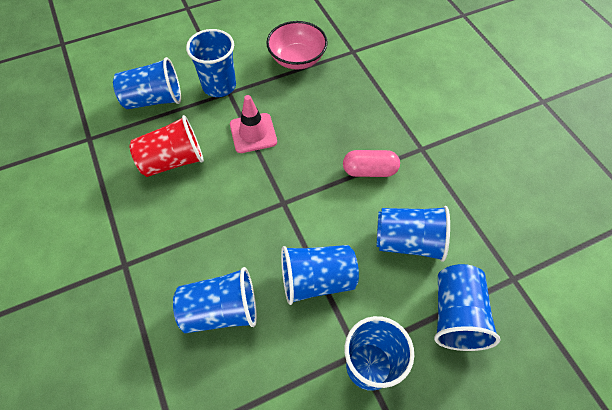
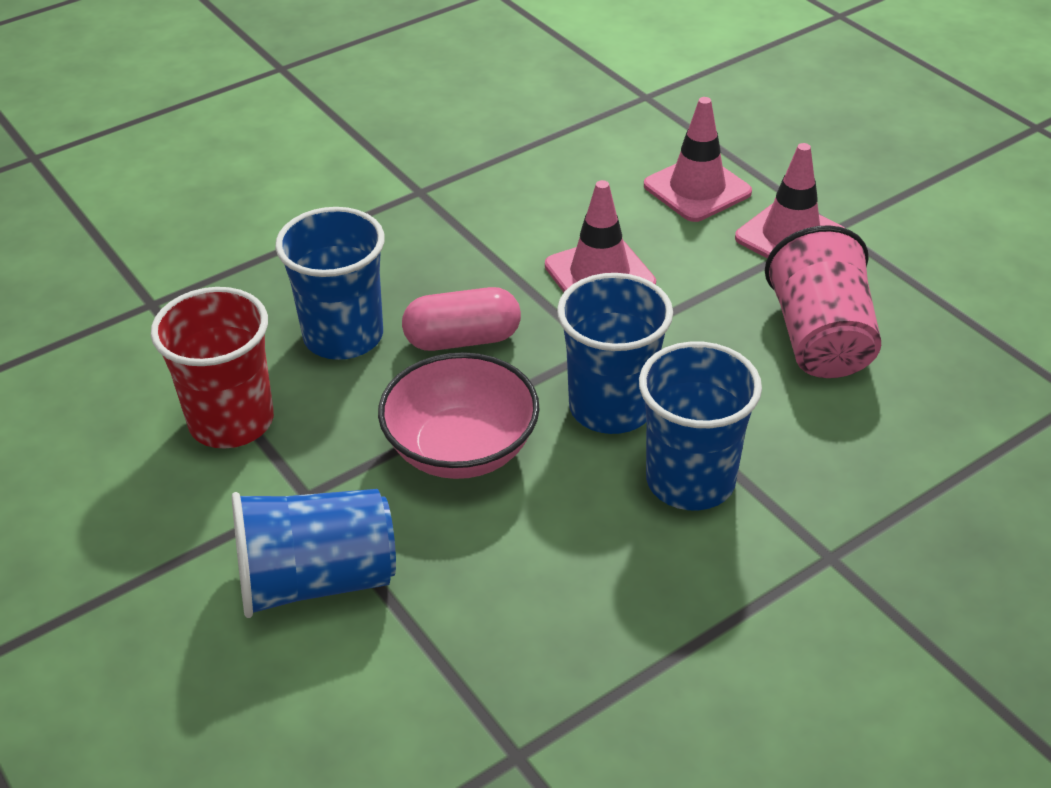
blue cup: [113,57,181,109] [173,267,257,333] [186,29,236,97] [281,245,359,305] [345,316,414,391] [376,206,450,262] [434,264,500,351] = 7 -> [232,489,396,618] [275,207,385,360] [557,273,673,434] [639,341,762,510] = 4
pink cup: none = 0 -> [765,225,881,378] = 1
pink traffic cone: [230,95,277,153] = 1 -> [545,180,656,292] [644,97,752,222] [735,143,846,258] = 3

